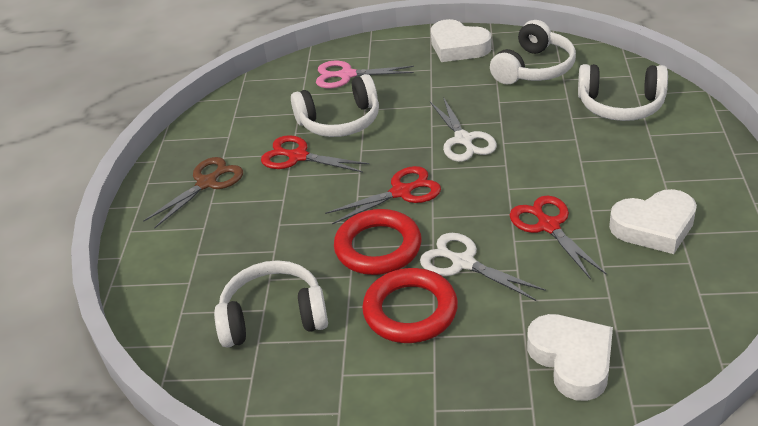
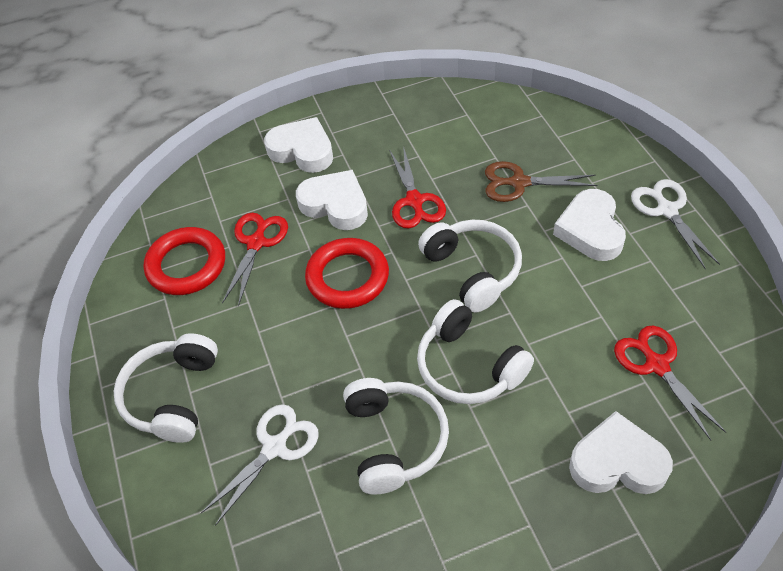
pink scissors: [316,61,414,88] = 1 -> none = 0
white heart: [431,19,492,62] [527,314,613,401] [609,189,697,254] = 3 -> [264,117,333,173] [296,170,368,230] [553,189,626,261] [569,411,673,494] = 4

